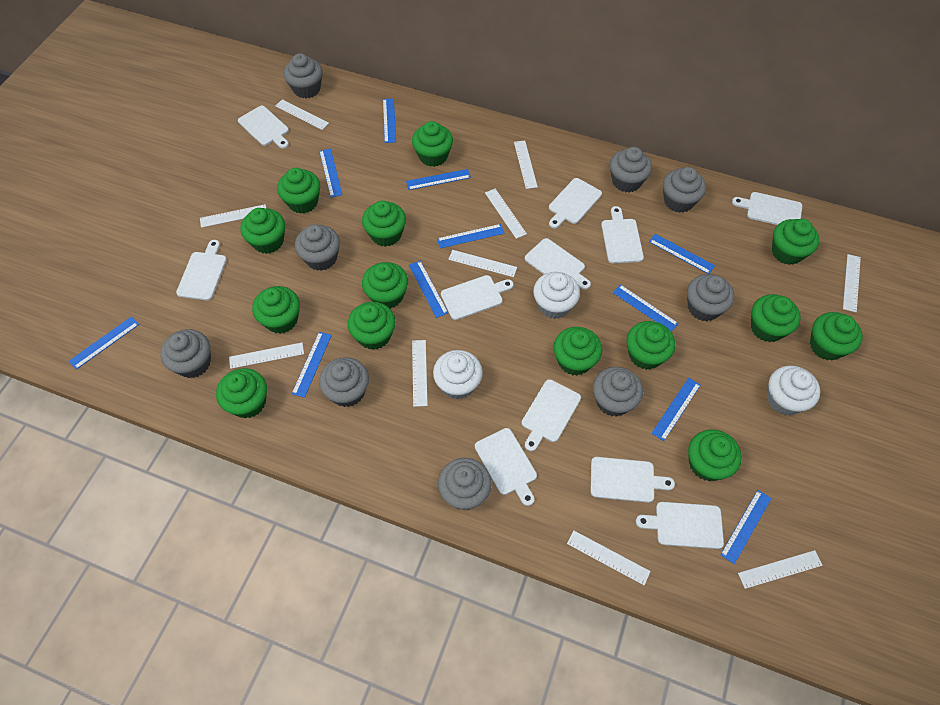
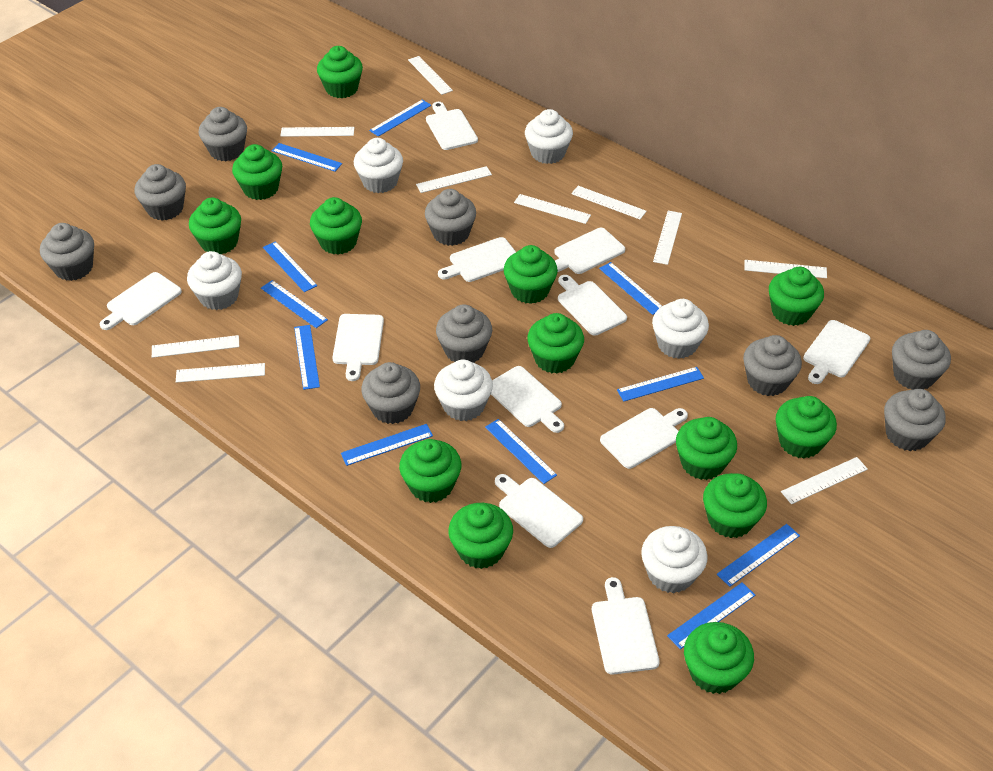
green cupcake: [216,368,267,419] [241,208,285,254] [252,286,300,334] [277,168,320,214] [348,302,396,350] [362,201,406,247] [362,262,408,309] [412,121,453,167] [554,327,602,375] [627,321,675,370] [688,429,742,481] [751,294,801,342] [772,219,819,265] [810,312,863,361] = 14 -> [189,198,241,255] [232,144,282,200] [310,197,362,255] [317,46,363,98] [399,439,461,503] [448,503,513,569] [504,245,558,304] [527,313,584,374] [676,417,737,480] [684,622,754,694] [703,473,767,538] [769,267,824,326] [776,396,837,459] = 13
white cupcake: [433,350,483,400] [533,272,580,319] [767,365,820,416] = 3 -> [187,251,242,310] [354,138,403,193] [434,359,493,421] [525,109,573,164] [641,526,708,593] [652,299,709,359] = 6

